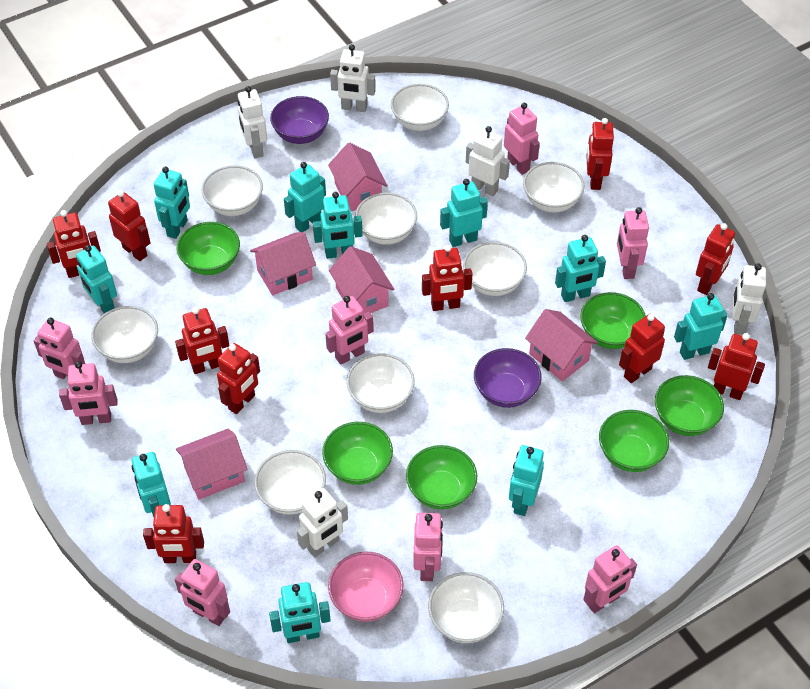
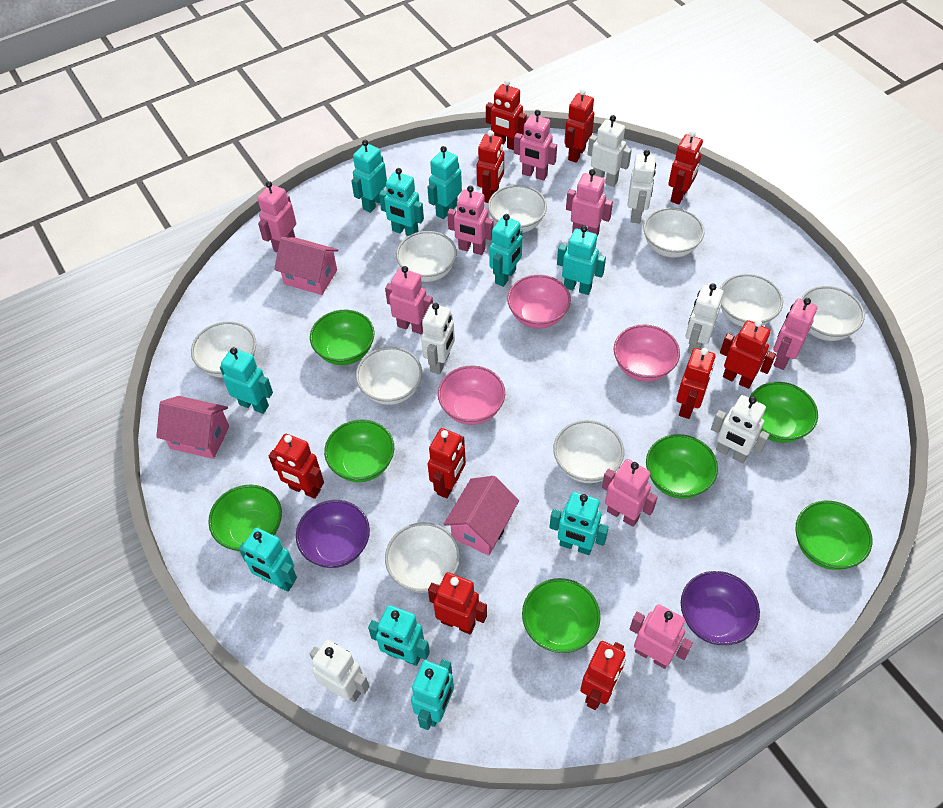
green bowl: [177,222,240,275] [322,422,393,485] [406,445,477,509] [581,292,646,349] [599,410,669,472] [655,375,724,436] = 6 -> [208,485,282,551] [310,310,375,365] [324,419,394,482] [522,578,601,653] [646,434,718,499] [749,382,818,443] [795,501,872,570] = 7
pink bowl: [328,552,404,622] = 1 -> [438,365,505,425] [507,275,571,329] [614,324,680,382] = 3
pink house: [176,429,247,500] [250,232,316,295] [328,142,387,212] [329,246,394,314] [525,309,598,382] = 5 -> [156,396,229,459] [274,237,338,295] [444,476,519,556] = 3
white robot: [238,86,267,158] [297,488,348,557] [330,44,375,112] [466,126,510,196] [732,263,766,335] = 5 -> [310,640,369,702] [421,303,455,374] [587,115,632,187] [627,150,656,223] [686,283,723,354] [711,395,770,463] = 6

